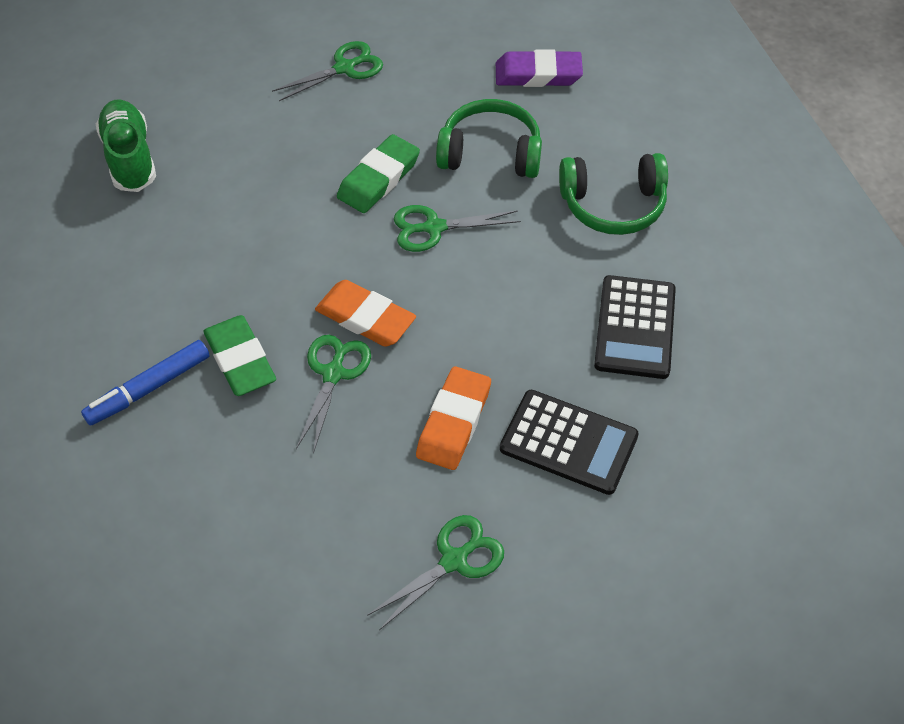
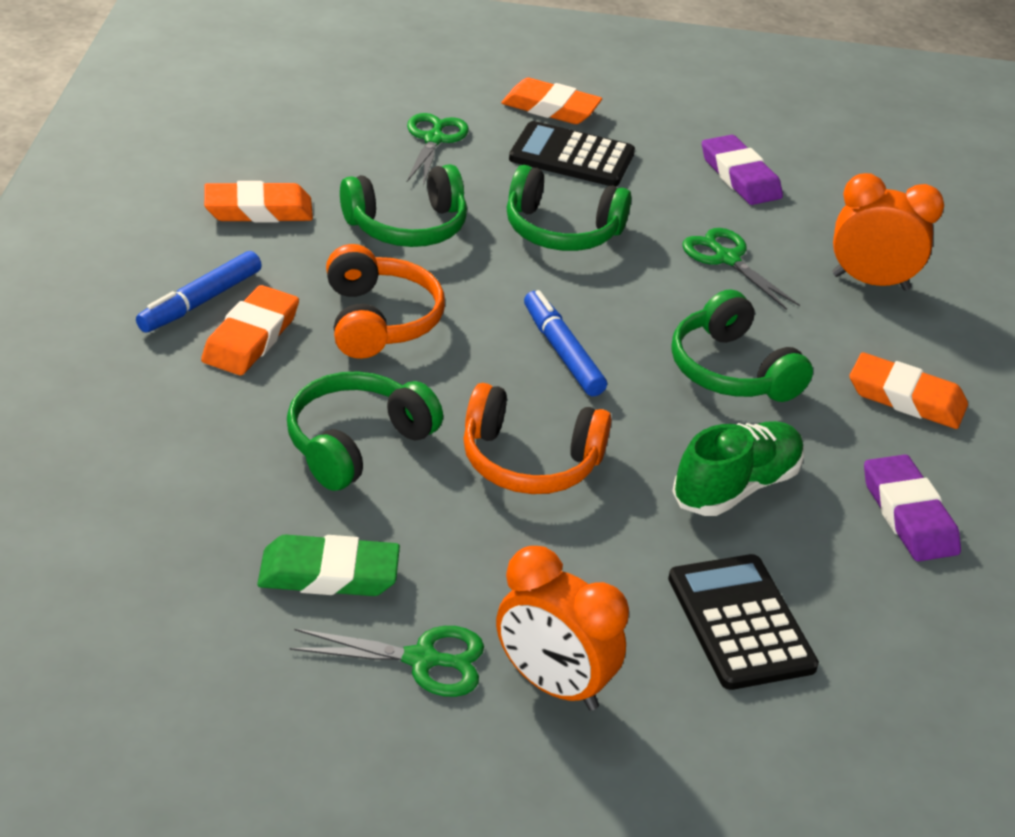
blue marker: [81,340,210,426] = 1 -> [136,251,262,332] [524,290,607,396] = 2
green eraser: [203,315,276,396] [337,134,420,213] = 2 -> [257,534,400,596] = 1
green headphones: [436,99,542,178] [559,153,668,235] = 2 -> [287,371,443,491] [340,164,467,247] [507,165,631,251] [671,289,813,402] = 4
green scissors: [272,41,383,101] [296,335,371,454] [367,515,504,630] [394,205,521,252] = 4 -> [290,626,484,697] [407,113,469,186] [682,228,800,310] = 3
orange clock: none = 0 -> [496,546,629,711] [832,173,944,291] = 2
orange eraser: [315,280,416,347] [416,366,491,470] = 2 -> [201,285,299,375] [204,181,313,223] [501,78,602,124] [850,352,968,429] = 4
orange headphones: none = 0 -> [326,244,445,359] [463,383,611,494] = 2
purple eraser: [496,49,583,87] = 1 -> [702,135,783,205] [864,455,961,562] = 2

